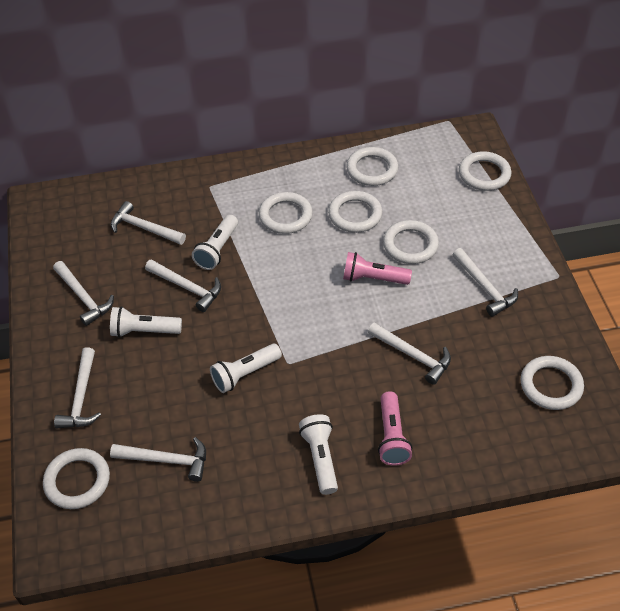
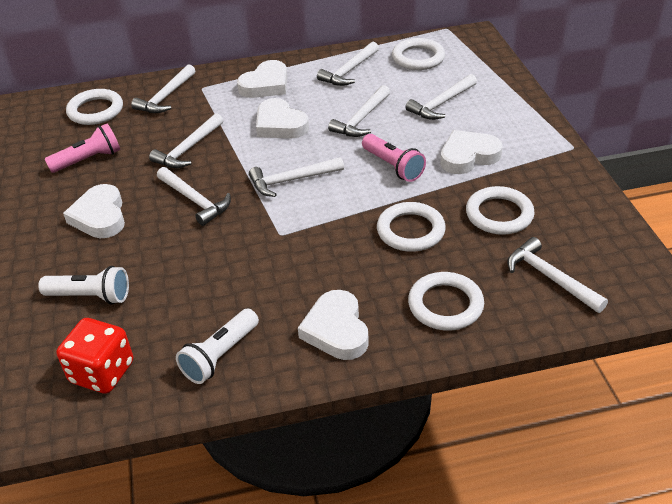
red dice: none = 0 -> [57,318,133,394] = 1
white flashlight: [110,306,182,338] [192,215,238,270] [210,344,282,393] [299,414,338,495] = 4 -> [38,266,129,304] [176,309,259,384] = 2
white hammer: [53,261,114,326] [54,347,101,429] [110,437,206,482] [111,201,186,245] [145,259,221,312] [368,322,451,385] [453,248,518,317] = 7 -> [131,64,196,113] [149,113,223,168] [157,167,231,226] [249,157,344,197] [317,42,379,86] [328,85,390,137] [406,74,477,120] [507,237,608,313] = 8
white heart: none = 0 -> [63,184,125,238] [237,60,287,98] [256,98,309,138] [298,290,369,360] [440,130,502,174] = 5
white ring: [43,448,110,509] [259,192,313,234] [328,191,382,233] [346,147,398,186] [383,220,439,264] [459,151,511,191] [521,356,584,410] = 7 -> [66,89,123,125] [377,202,446,252] [392,38,445,70] [408,272,484,331] [466,186,534,235] = 5

